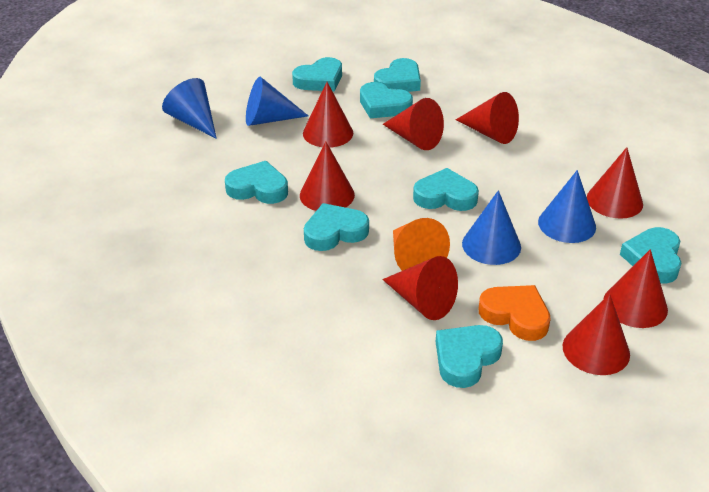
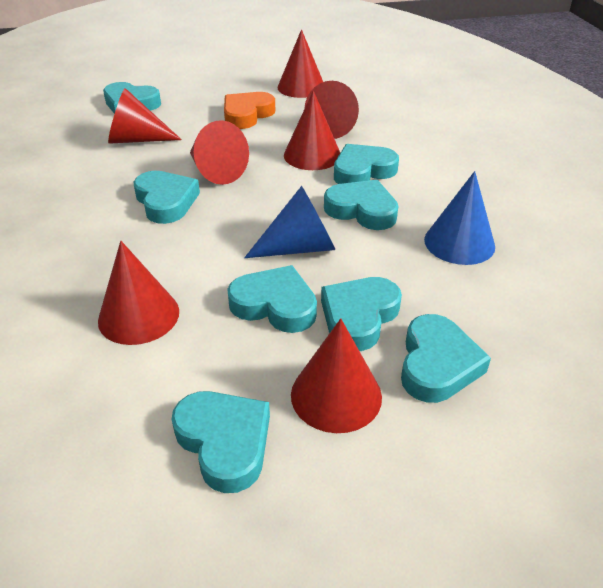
blue cone: [162,78,217,139] [246,77,308,126] [462,190,521,265] [538,170,596,243] = 4 -> [244,186,335,258] [424,171,495,265] = 2
orange cone: [393,218,450,271] = 1 -> none = 0
red cone: [300,142,355,211] [303,82,353,148] [382,256,458,320] [383,98,444,150] [456,92,519,144] [563,294,630,375] [587,147,643,219] [604,249,668,328] = 8 -> [98,241,179,345] [108,88,182,144] [190,120,249,185] [278,29,323,98] [284,90,340,170] [291,318,382,433] [304,81,359,139] = 7

